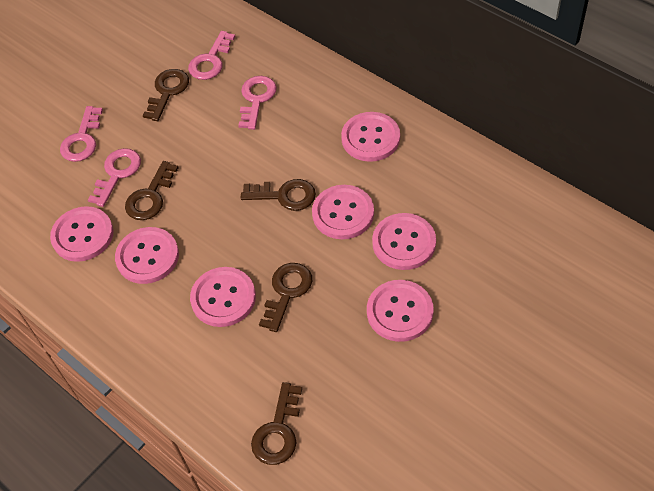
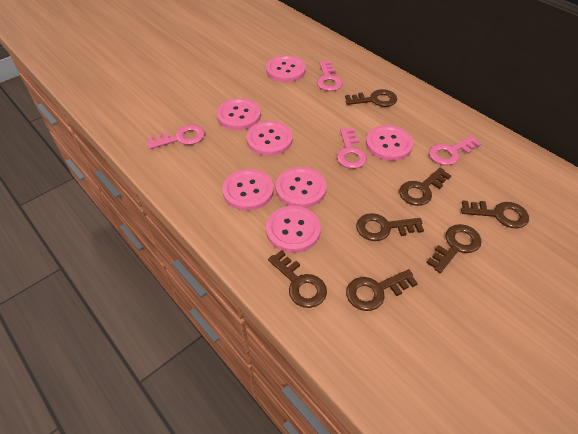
brown key: [125,161,179,220] [143,69,189,121] [241,179,316,211] [251,382,302,465] [259,263,312,332] = 5 -> [268,250,327,308] [345,89,397,107] [346,269,418,311] [356,213,424,241] [399,168,451,206] [426,224,482,273] [461,201,529,228] = 7

